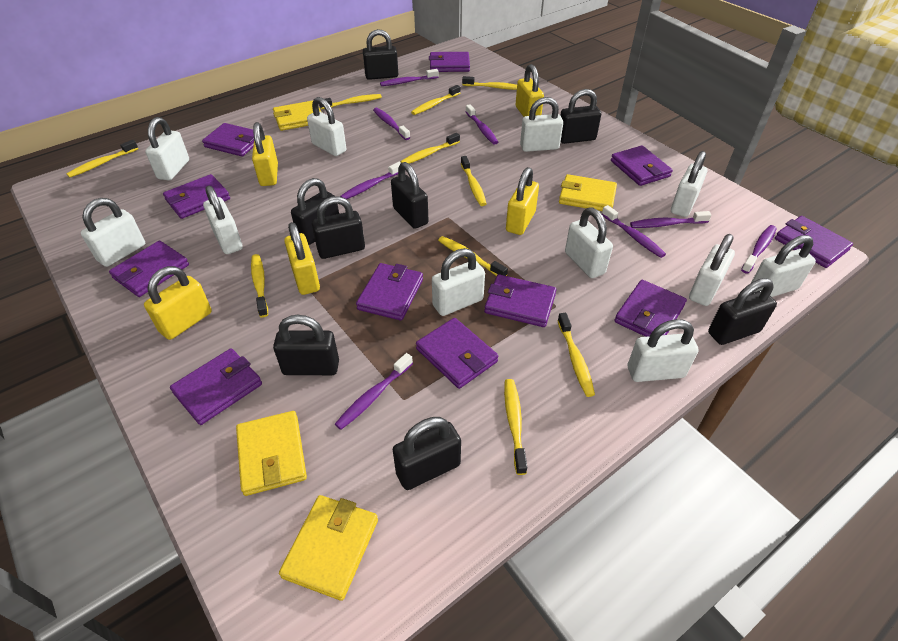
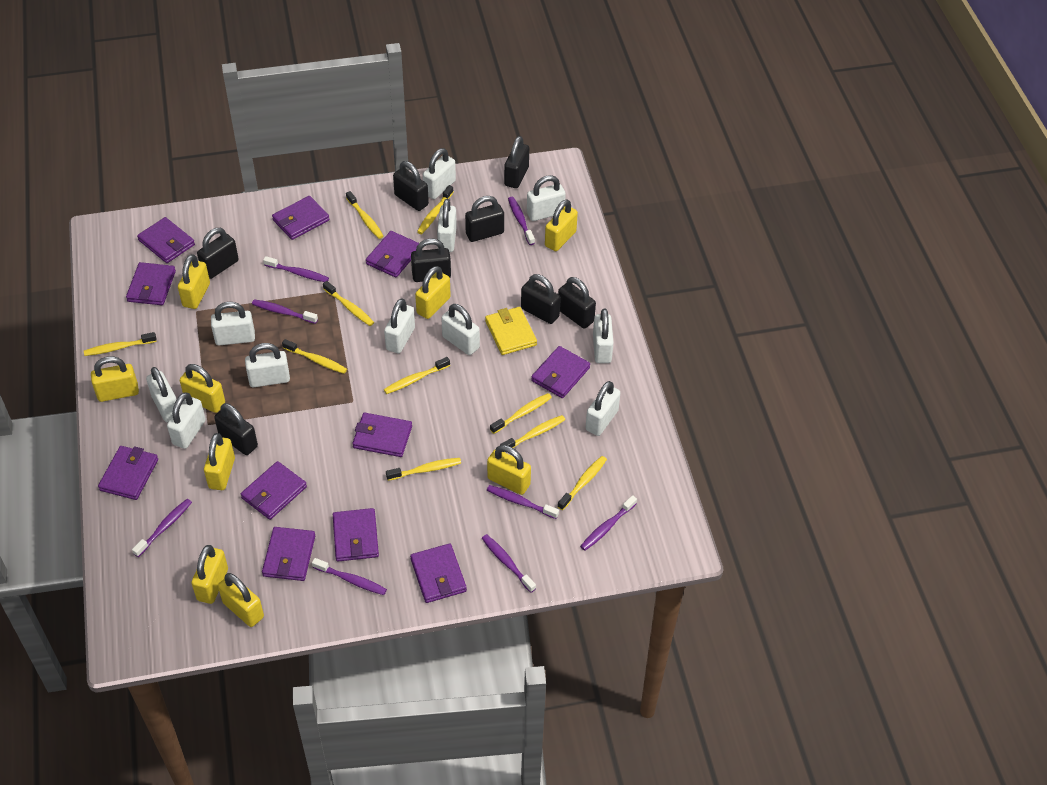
yellow padlock: [144,266,212,340] [252,122,278,186] [284,222,320,295] [506,167,539,235] [516,64,544,117] = 5 -> [91,356,139,402] [178,254,210,309] [180,364,225,413] [191,545,228,604] [204,433,235,490] [218,573,264,627] [415,266,451,319] [487,445,531,495] [545,200,578,251] = 9
yellow wallet: [236,411,307,496] [273,100,321,131] [279,495,378,601] [559,174,617,211] = 4 -> [485,307,537,355] = 1

